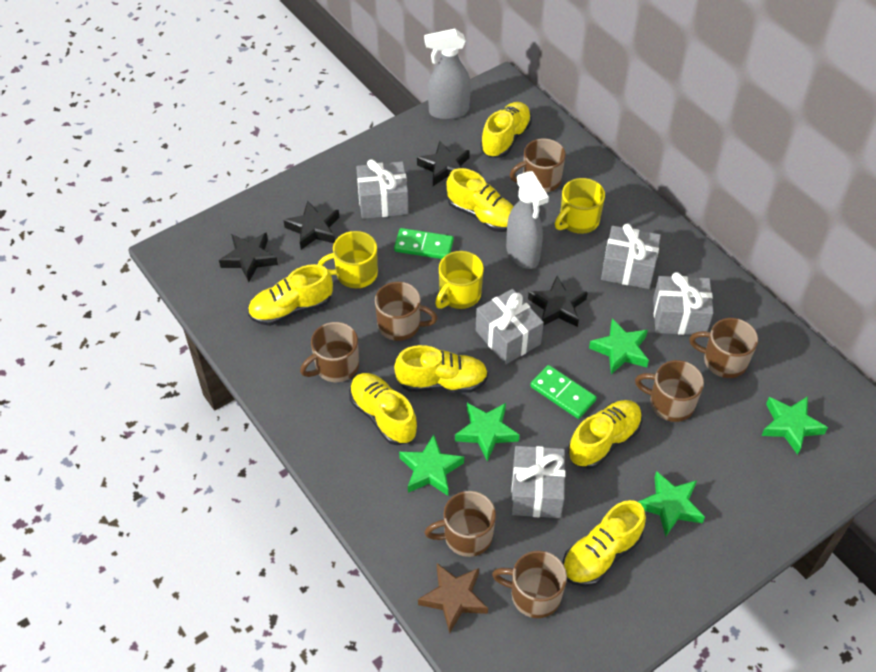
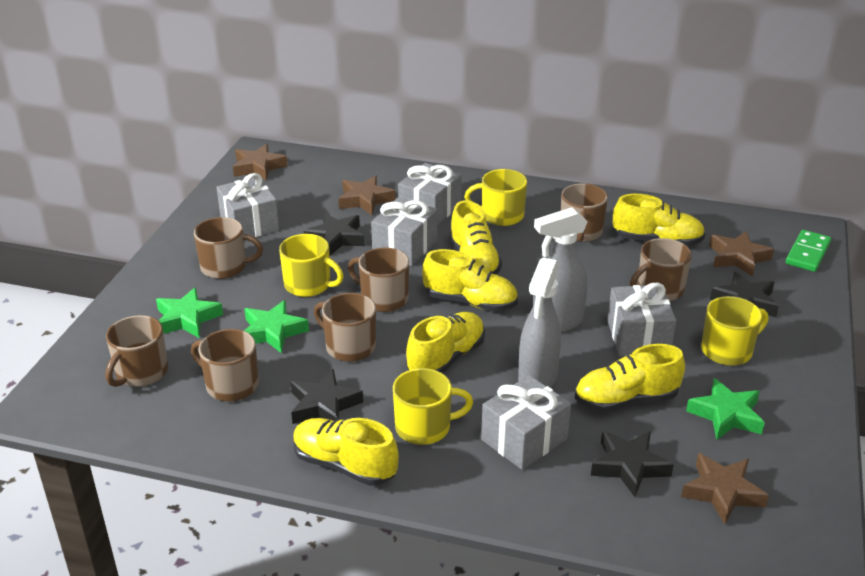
brown star: [418,563,488,633] = 1 -> [233,144,288,181] [338,175,396,215] [681,453,769,524] [709,231,774,276] = 4
green domino: [394,228,454,259] [530,365,597,419] = 2 -> [786,230,831,272] = 1
green star: [399,434,464,496] [455,403,519,461] [589,318,649,374] [638,471,705,536] [761,396,828,455] = 5 -> [156,287,223,338] [244,300,309,354] [686,378,765,440] = 3
yellow mug: [318,231,378,288] [435,251,484,309] [555,178,605,234] = 3 -> [279,234,344,297] [393,368,473,445] [464,169,527,226] [701,296,768,366] = 4
yellow shoe: [248,264,333,326] [349,373,417,445] [394,345,488,393] [447,168,514,232] [480,102,532,158] [562,500,646,587] [568,400,642,469] = 7 -> [293,418,399,486] [406,312,485,373] [422,249,518,312] [449,200,502,274] [575,344,685,412] [613,194,705,246] = 6

